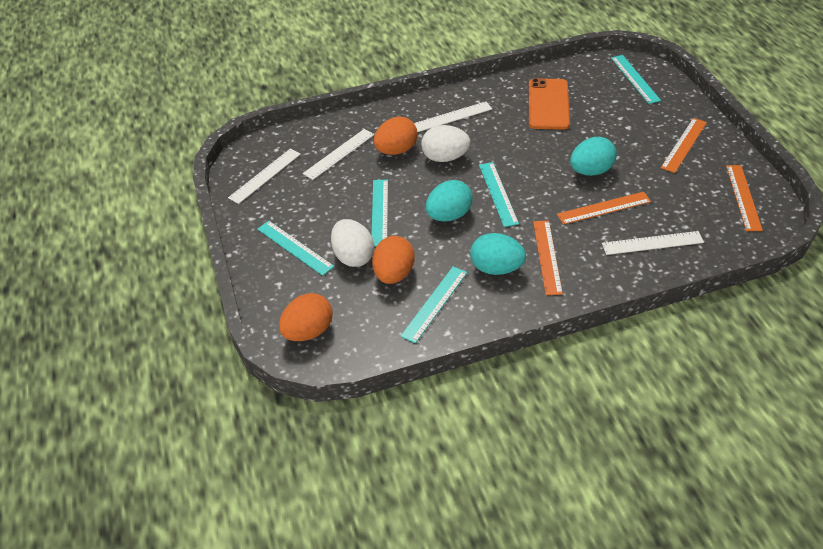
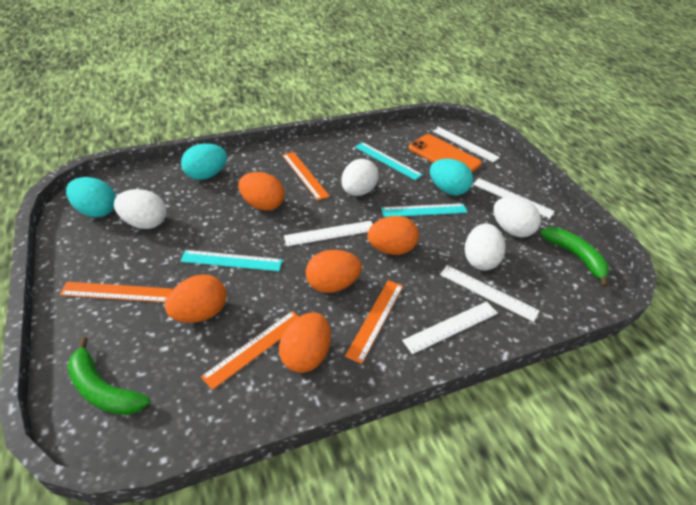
green banana: none = 0 -> [67,337,150,415] [540,227,609,287] = 2
orange egg: [279,293,333,341] [372,236,415,284] [374,117,418,155] = 3 -> [165,275,226,323] [238,172,284,211] [279,312,331,373] [306,250,362,293] [367,216,419,255] = 5
turquoise ruler: [257,221,334,276] [372,180,388,246] [400,266,467,343] [479,162,519,227] [611,55,661,104] = 5 -> [180,250,282,271] [355,142,423,180] [381,203,468,217] = 3
white egg: [331,219,374,267] [421,125,471,162] = 2 -> [114,189,166,229] [341,159,379,196] [465,223,505,270] [493,197,541,237] = 4
white ruler: [228,149,301,204] [303,129,374,180] [414,102,492,132] [602,231,704,255] = 4 -> [284,221,373,246] [402,301,498,354] [433,127,500,162] [440,265,539,322] [473,178,555,219] = 5

